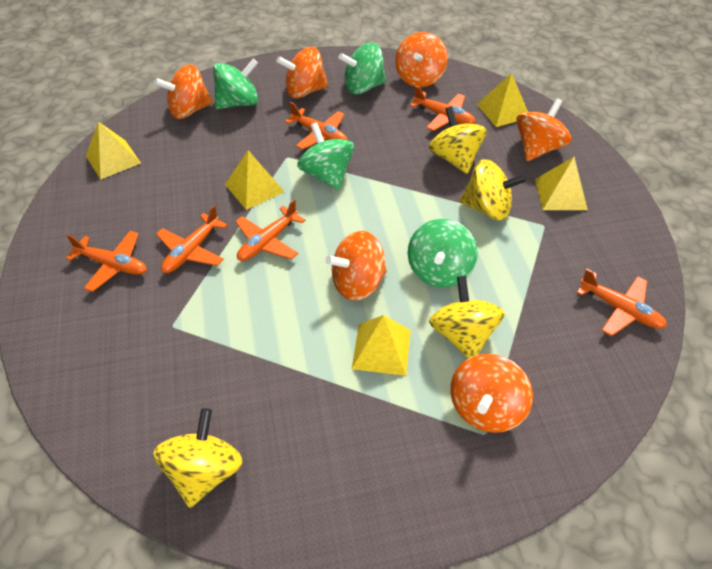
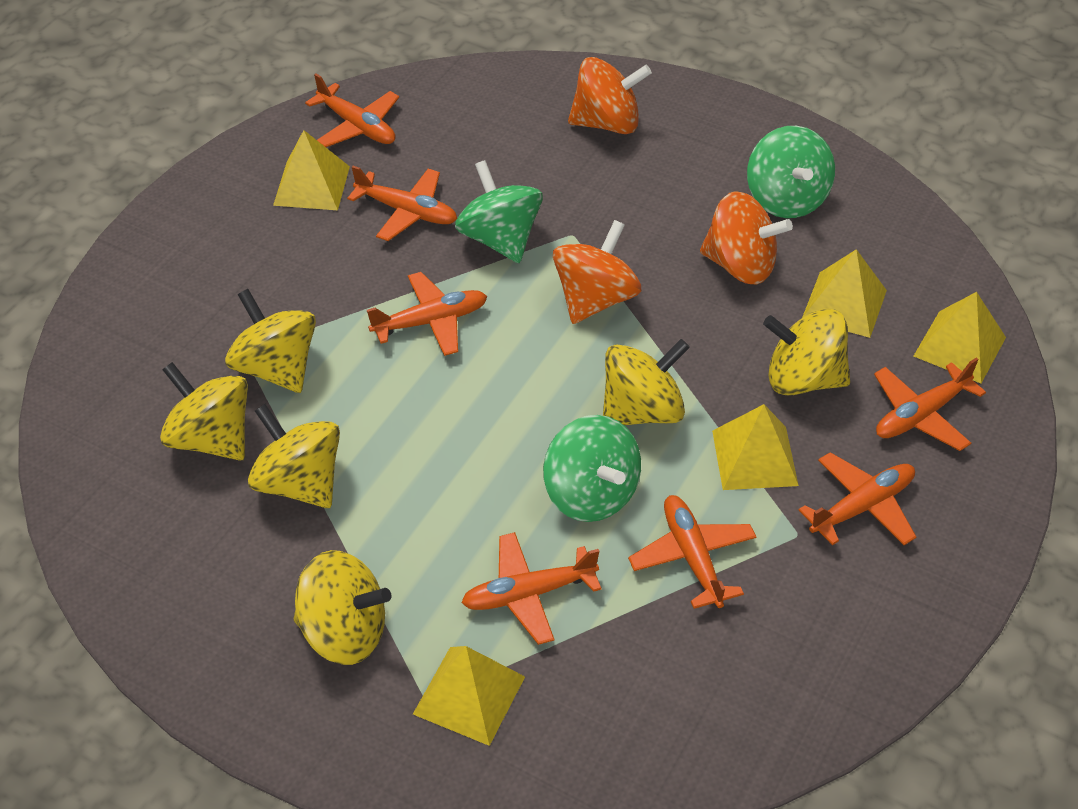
green spinning top: [213,59,258,109] [297,123,354,190] [338,43,386,95] [408,219,478,288] = 4 -> [455,160,543,263] [543,415,641,522] [747,126,835,218] = 3
orange plane: [66,231,147,292] [156,205,228,273] [235,199,305,261] [285,102,348,150] [410,85,476,131] [577,269,667,336] = 6 -> [305,74,399,147] [347,166,457,241] [367,272,487,356] [461,532,602,645] [628,495,756,609] [799,452,916,545] [874,358,986,451] = 7
orange spinning top: [154,64,213,119] [276,47,328,98] [325,231,387,301] [395,32,448,87] [450,354,533,433] [516,98,571,161] = 6 -> [553,220,641,324] [568,57,652,134] [700,191,793,284] = 3
yellow spinning top: [153,408,242,508] [429,106,487,174] [429,276,505,359] [460,159,527,220] = 4 -> [160,362,248,461] [225,289,316,393] [248,404,340,508] [294,550,391,665] [603,339,690,425] [763,309,850,396] = 6

